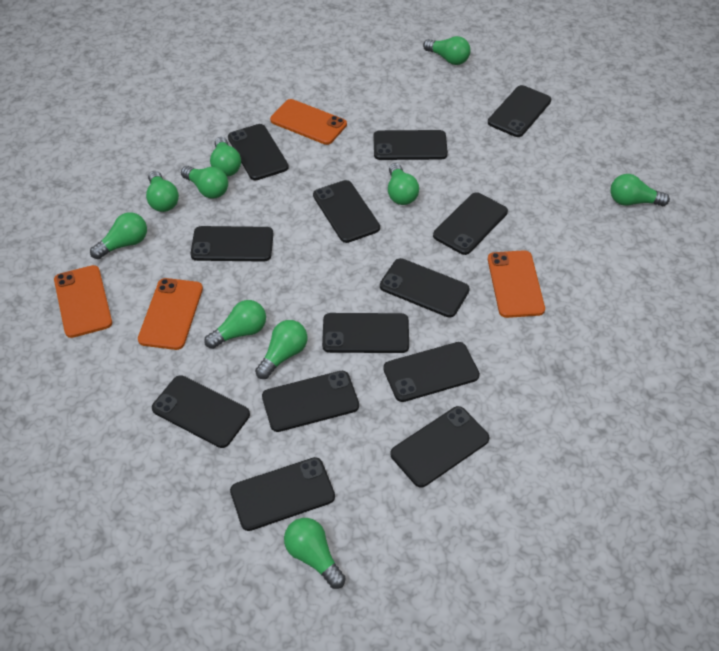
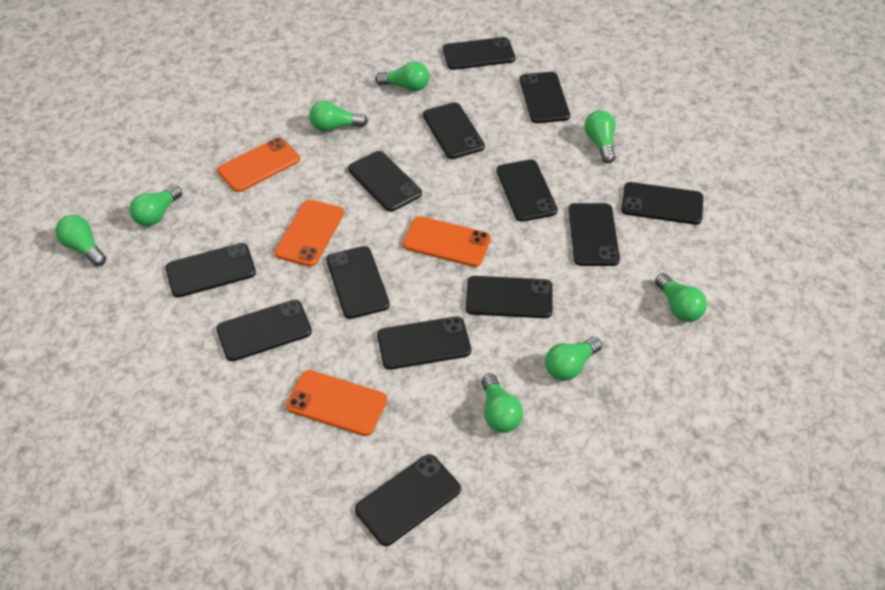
green light bulb: [90,212,147,259] [146,171,179,212] [181,166,228,199] [204,300,266,349] [210,137,241,177] [255,320,307,379] [284,518,346,589] [388,163,419,205] [423,36,471,65] [611,174,670,206] = 10 -> [55,215,106,266] [129,185,182,227] [309,101,368,132] [375,61,429,91] [481,373,523,433] [545,337,602,381] [584,110,615,163] [655,273,707,322] = 8

